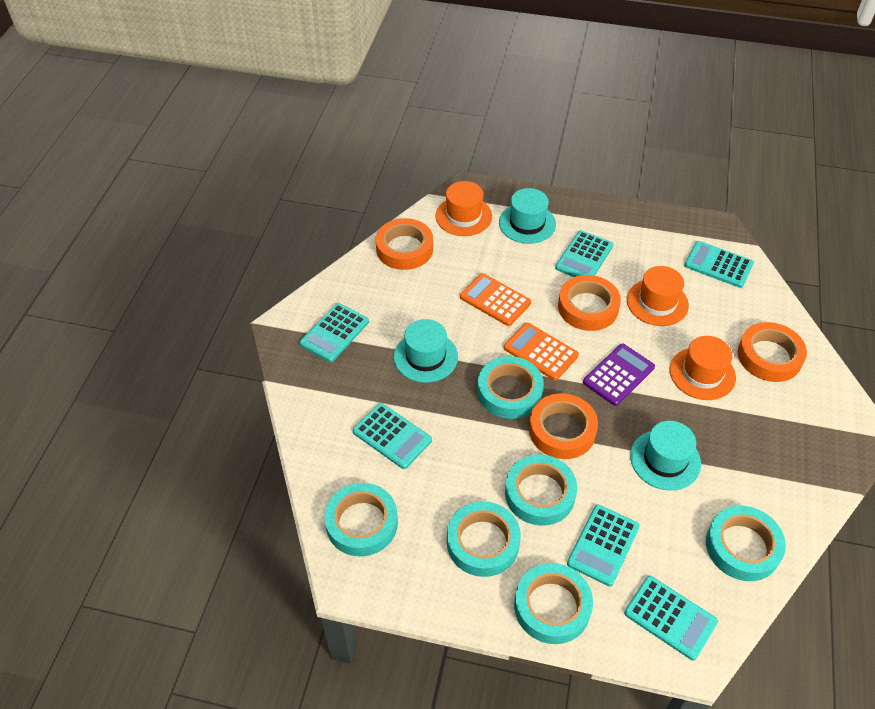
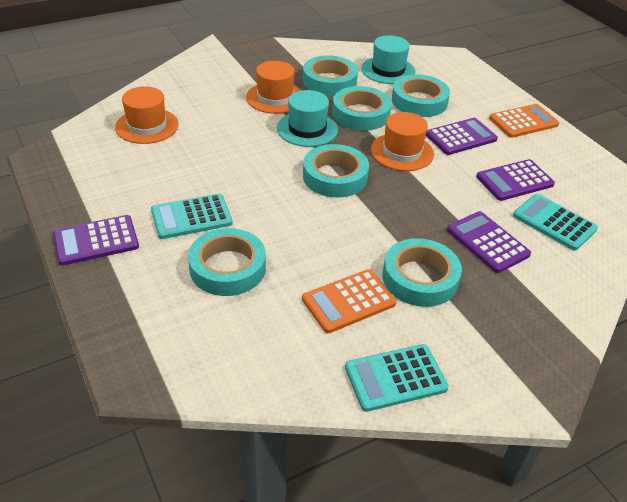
orange tape: [376,218,433,270] [529,393,598,459] [558,275,621,331] [737,322,807,382] = 4 -> none = 0
purple calculator: [583,344,655,406] = 1 -> [53,215,139,266] [426,118,498,155] [447,211,531,273] [476,159,555,201] = 4
turquoise calculator: [299,303,369,362] [353,403,432,469] [555,230,613,277] [567,504,640,587] [624,576,718,661] [684,241,754,288] = 6 -> [151,193,233,239] [345,344,449,412] [513,194,598,251] = 3
turquoise hat: [394,319,458,383] [499,188,556,244] [630,421,701,491] = 3 -> [277,90,338,147] [361,35,415,84] = 2

